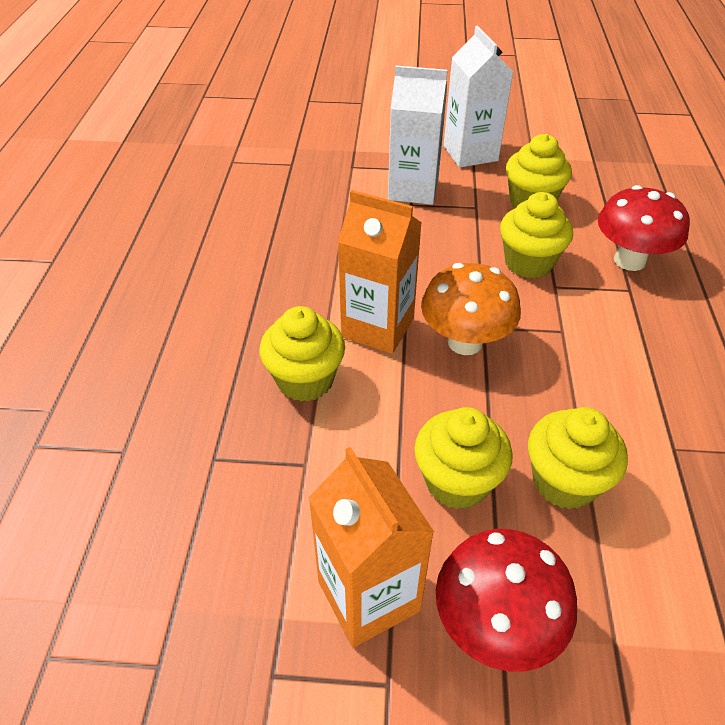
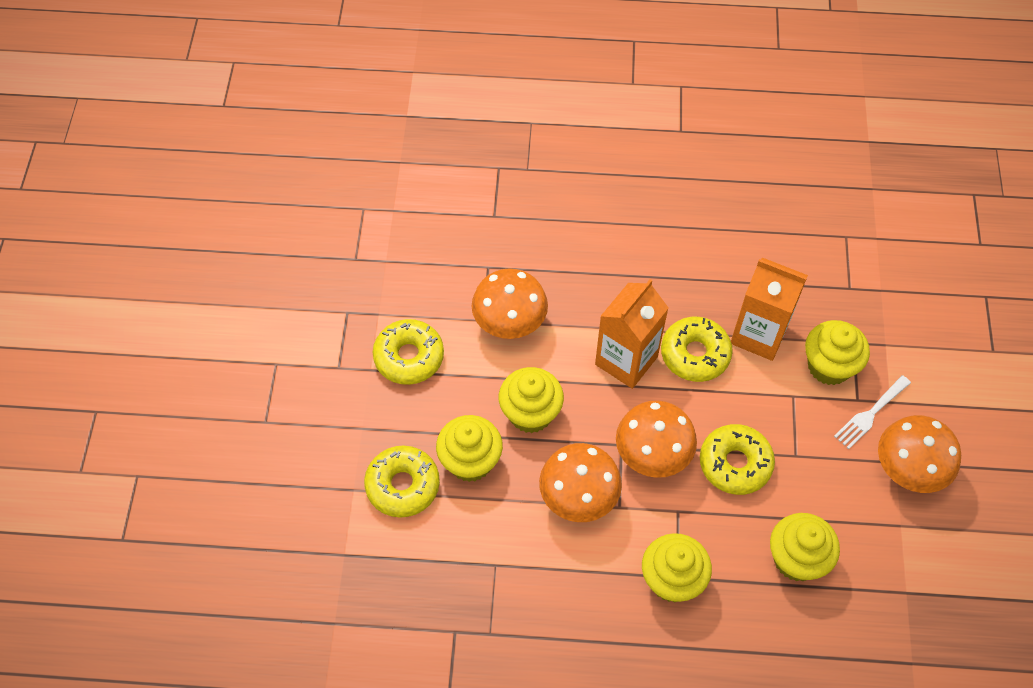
orange mushroom: [421,263,521,355] = 1 -> [472,268,548,339] [539,443,622,522] [616,400,697,478] [878,415,961,493] = 4
red mushroom: [436,529,577,672] [598,185,690,271] = 2 -> none = 0
white carton: [388,66,447,205] [444,26,513,168] = 2 -> none = 0
white fork: none = 0 -> [834,375,911,449] = 1
yellow donut: none = 0 -> [364,445,440,518] [373,319,444,385] [661,317,733,382] [700,424,775,495] = 4

